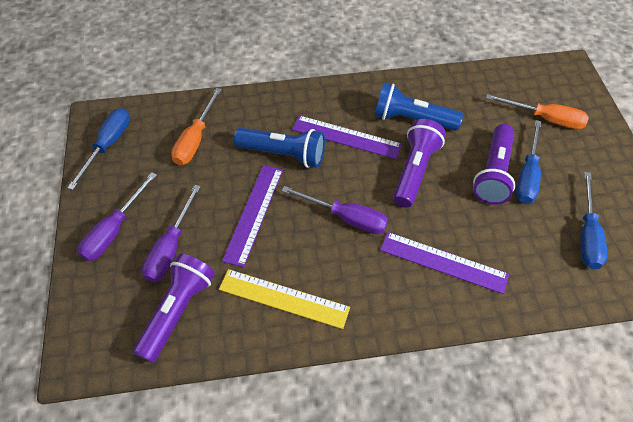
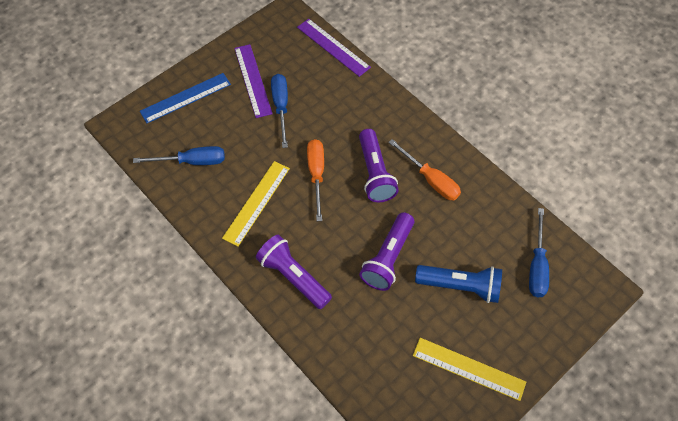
blue flashlight: [234,128,325,168] [374,83,463,131] = 2 -> [415,265,502,303] = 1
blue ruler: none = 0 -> [140,73,231,123] = 1
purple ruler: [222,165,283,268] [292,115,402,159] [380,232,509,294] = 3 -> [234,44,273,118] [297,19,371,77] = 2
purple screwdriver: [78,172,157,261] [142,185,201,282] [282,186,388,234] = 3 -> none = 0
yellow ruler: [219,269,350,329] = 1 -> [222,161,290,246] [413,338,526,401] = 2

